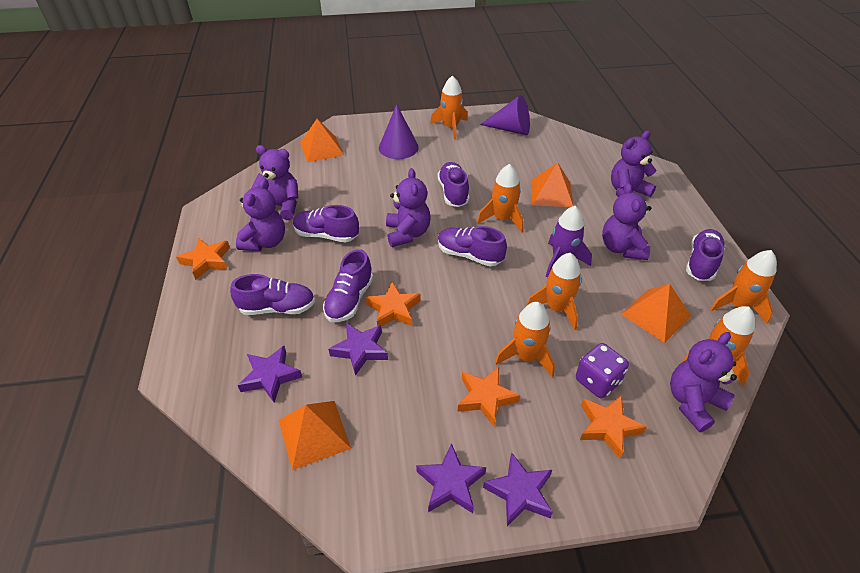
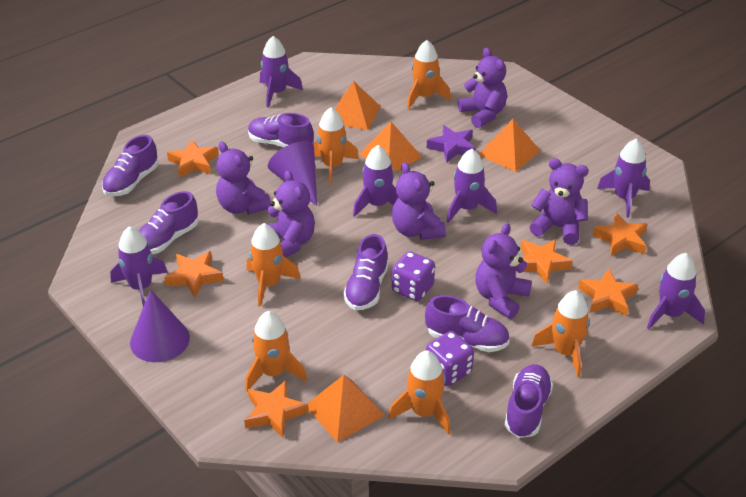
orange star: [176,238,230,280] [366,282,421,327] [458,367,520,426] [580,395,647,459] = 4 -> [164,251,224,298] [167,139,219,178] [244,380,308,438] [515,239,573,284] [578,268,638,316] [592,213,648,256] = 6
purple dice: [576,343,629,398] = 1 -> [392,251,435,301] [426,331,474,386] = 2
purple rocket: [546,206,592,278] = 1 -> [110,226,168,307] [260,36,303,108] [353,145,399,217] [447,149,497,223] [597,139,650,218] [647,253,705,329] = 6
purple star: [238,346,302,403] [329,323,388,376] [416,443,486,513] [483,452,553,526] = 4 -> [427,125,476,162] = 1

